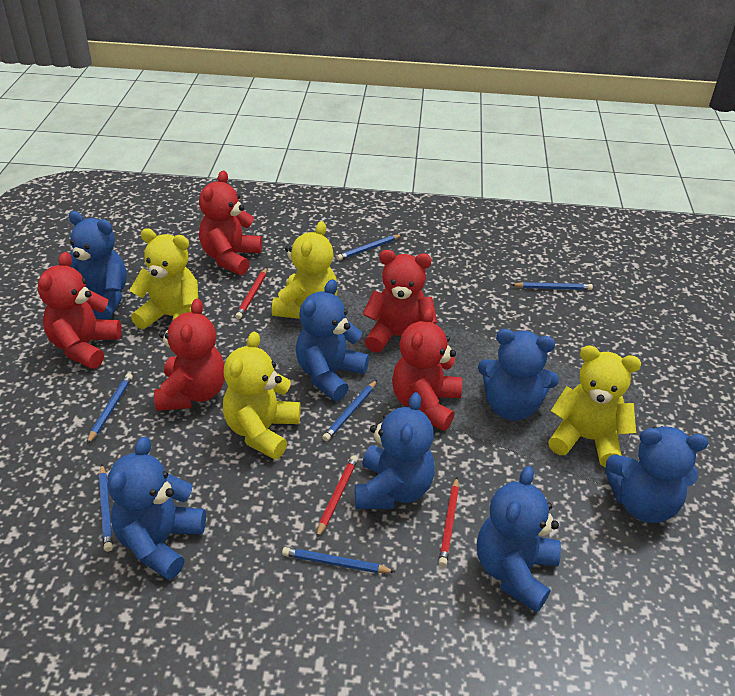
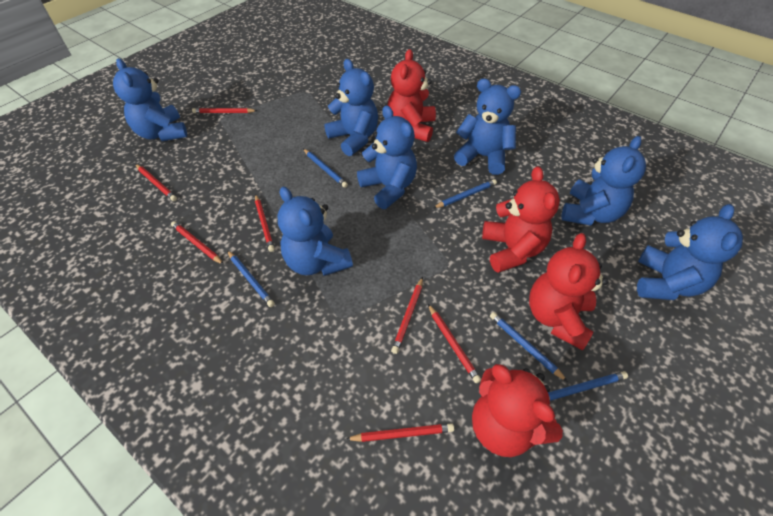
blue pencil: [87,373,133,444] [99,464,113,552] [282,547,395,573] [322,380,377,441] [337,234,402,260] [511,282,593,290] = 6 -> [227,250,275,307] [303,149,348,188] [433,179,497,208] [490,312,568,382] [548,371,628,401] = 5
red pencil: [235,268,267,319] [316,455,358,539] [439,477,459,567] = 3 -> [135,164,177,201] [171,221,224,265] [192,108,258,113] [255,194,275,252] [346,423,454,442] [391,277,423,354] [428,304,481,383] = 7
red teddy bear: [38,252,122,369] [154,298,225,411] [199,171,262,275] [363,250,437,353] [392,307,462,431] = 5 -> [387,49,436,142] [472,364,563,457] [482,166,560,273] [529,233,609,350] = 4
yellow teddy bear: [130,228,198,329] [223,332,301,460] [272,221,338,319] [548,345,641,467] = 4 -> none = 0

